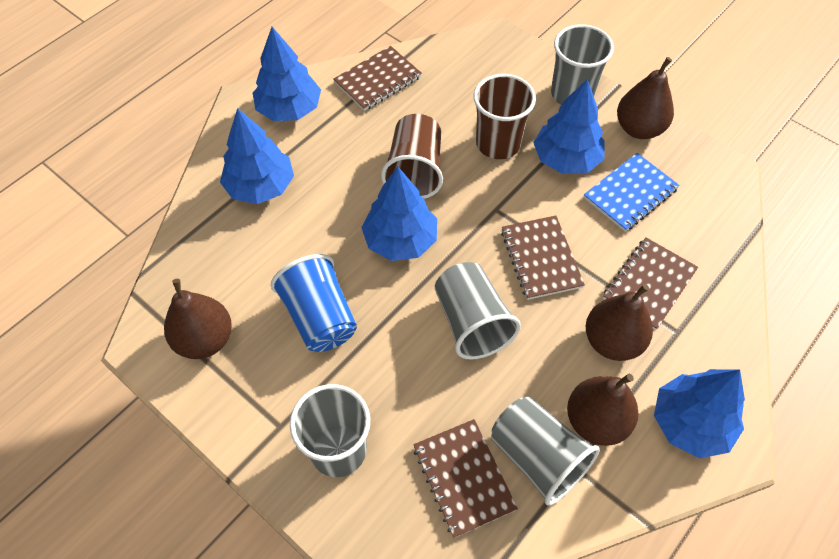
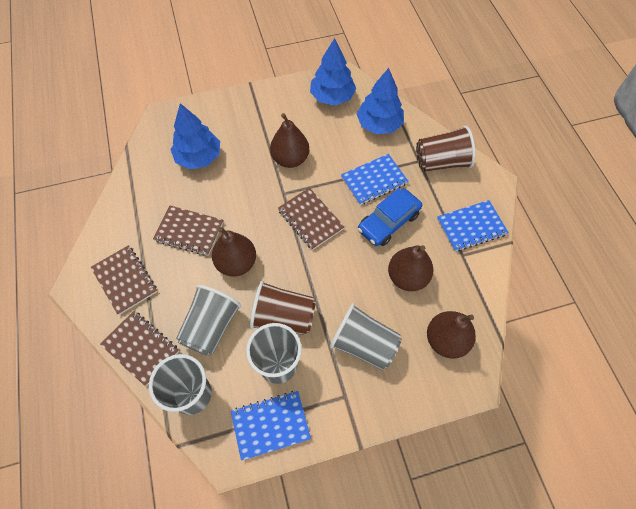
blue car: none = 0 -> [358,188,422,246] = 1
blue cup: [271,254,357,352] = 1 -> none = 0
blue notebook: [584,153,680,232] = 1 -> [231,391,311,461] [341,154,409,205] [437,200,509,252] = 3
blue tree: [220,108,294,204] [253,27,321,121] [361,167,437,261] [533,79,604,174] [654,369,745,458] = 5 -> [171,103,220,169] [310,38,356,105] [357,68,404,134] = 3

